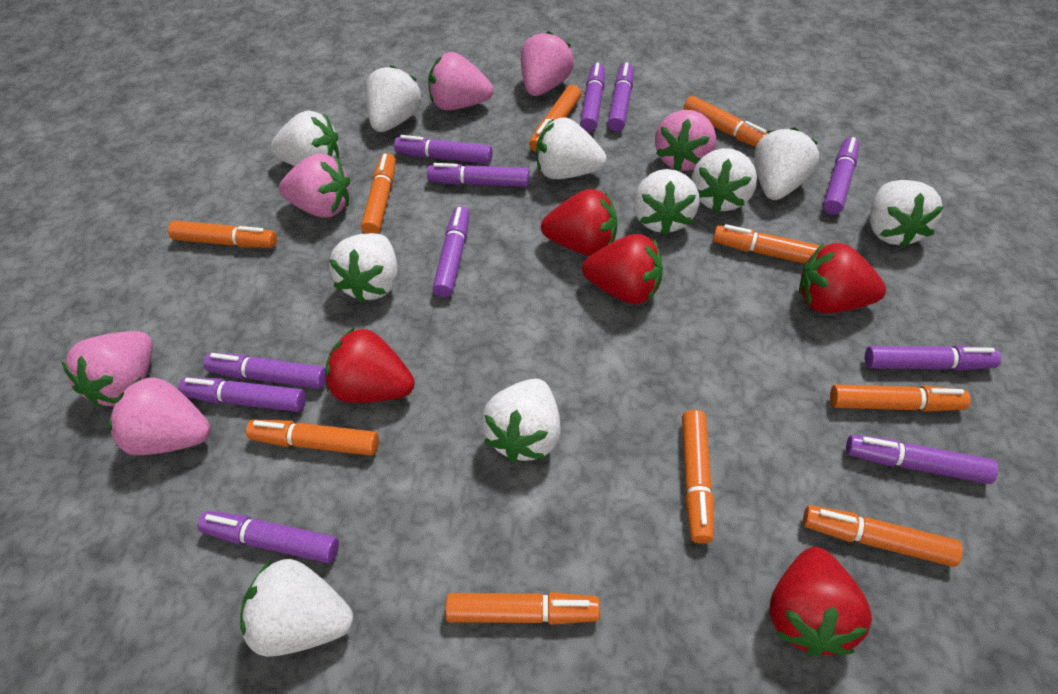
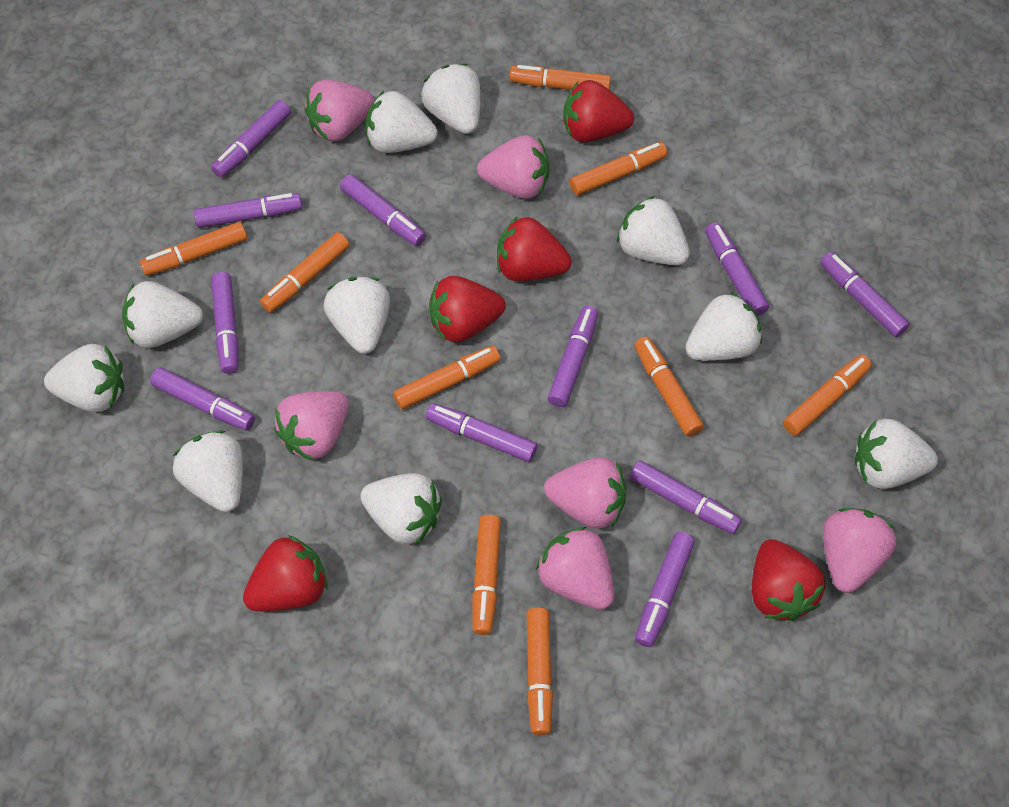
orange marker: [168,221,277,248] [246,420,379,456] [361,153,396,234] [445,592,600,625] [529,85,581,152] [682,410,714,544] [684,96,768,147] [713,224,820,264] [803,505,963,567] [830,385,971,412] = 10 -> [140,222,247,276] [260,232,349,313] [393,346,500,409] [472,515,501,635] [510,65,611,90] [526,607,553,735] [570,142,667,196] [634,337,704,437] [783,355,872,436] = 9

